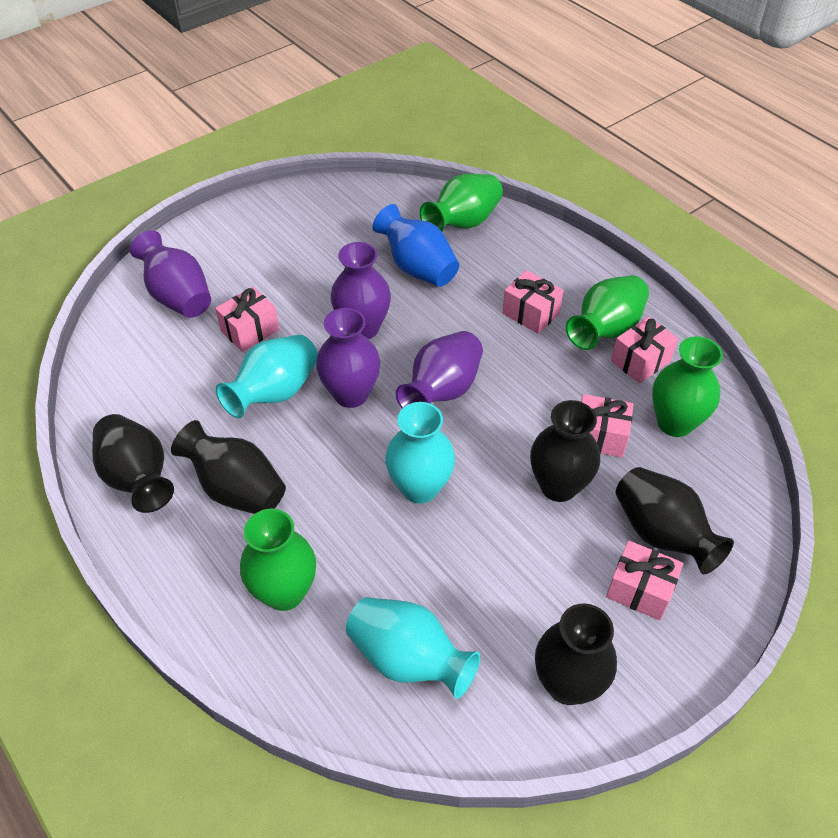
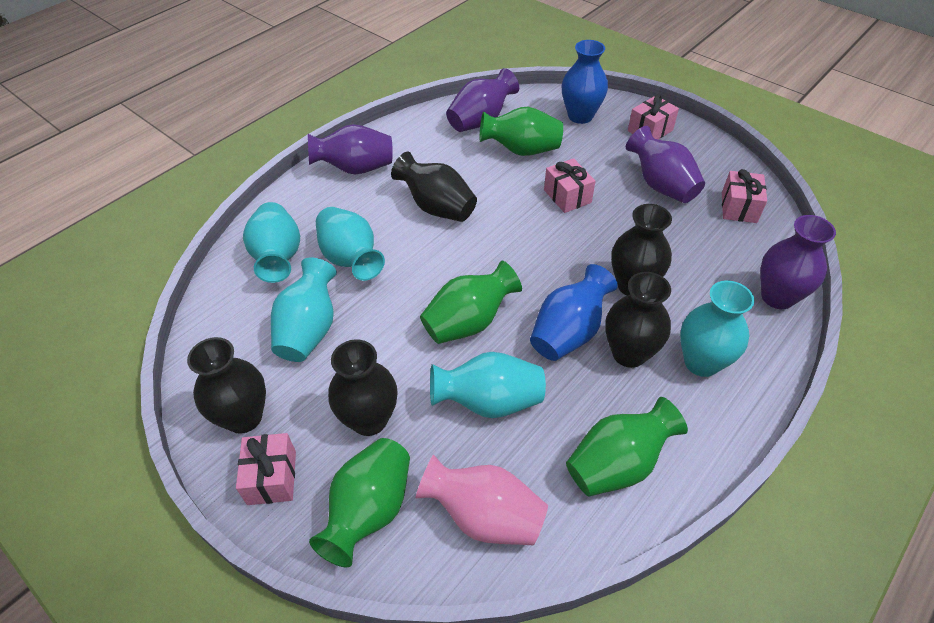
blue vase: [372,204,459,287] = 1 -> [530,264,618,361] [562,40,608,124] = 2
pink gift: [215,287,279,352] [502,270,564,334] [581,394,634,458] [606,540,683,620] [611,316,678,384] = 5 -> [236,433,296,505] [544,158,596,213] [628,94,679,139] [722,169,767,223] = 4
pink vase: none = 0 -> [416,455,548,545] = 1
turquoise vase: [216,334,318,418] [346,597,480,699] [385,402,455,504] = 3 -> [243,202,300,283] [271,258,337,362] [316,207,385,281] [430,352,546,418] [680,280,754,377] = 5

